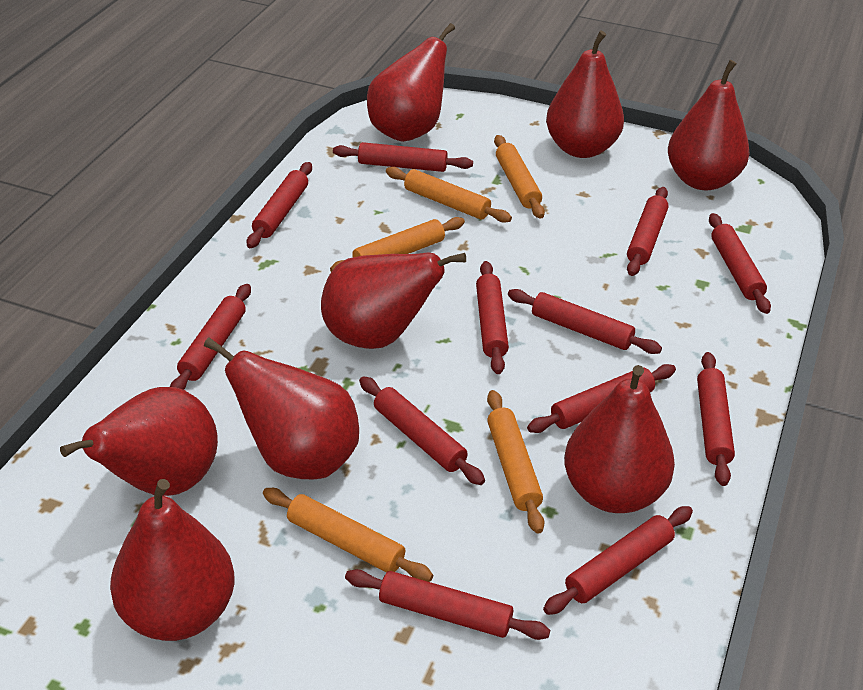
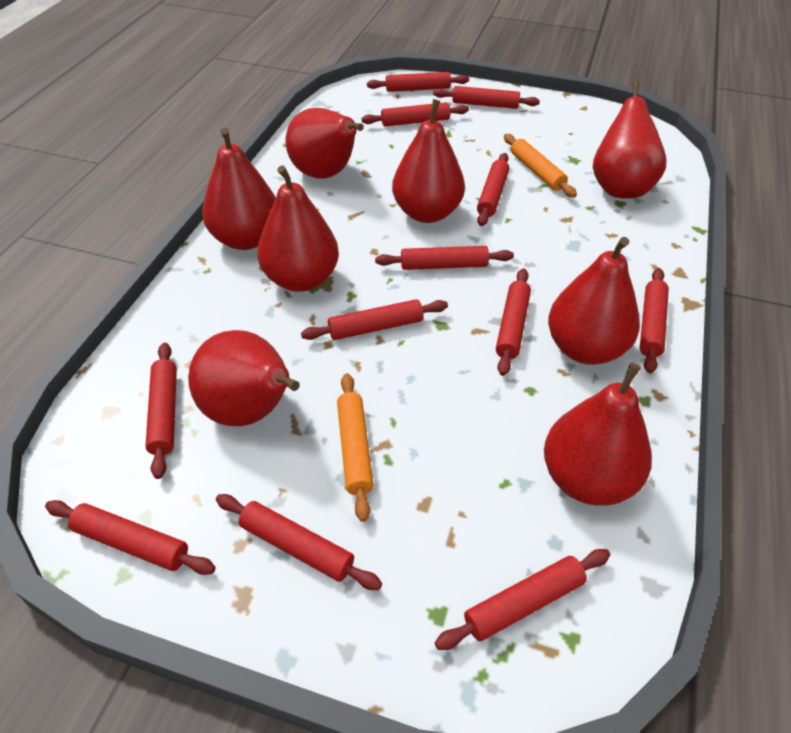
orange rolling pin: [263,488,433,582] [330,217,465,272] [386,167,512,223] [487,390,545,534] [494,135,545,219] = 5 -> [337,373,374,522] [504,134,577,198] = 2

